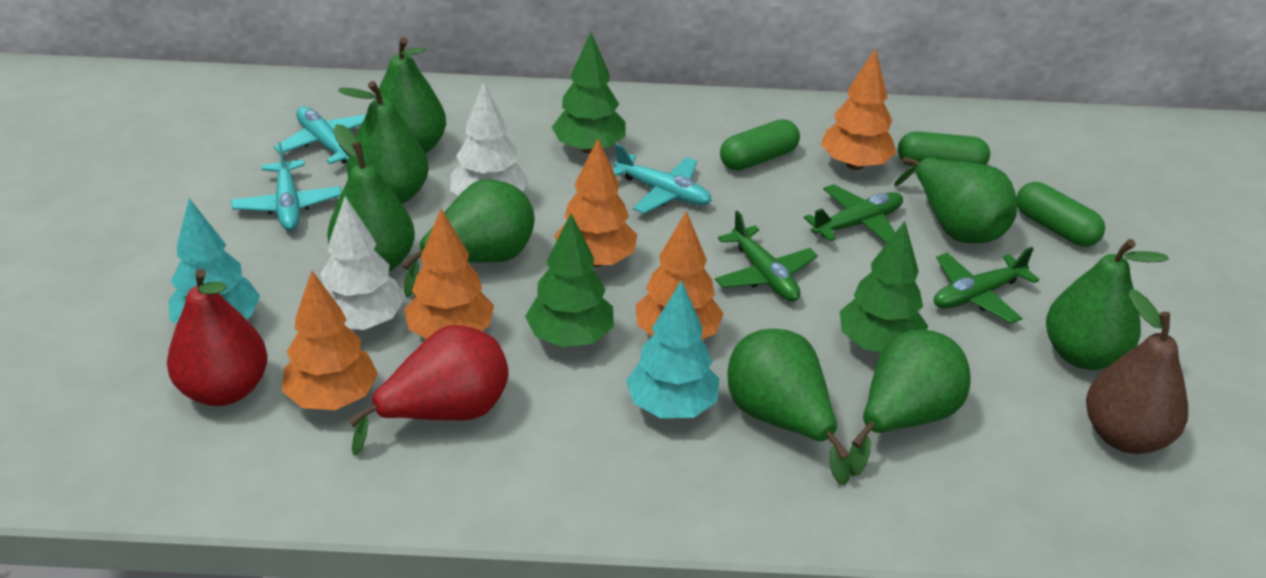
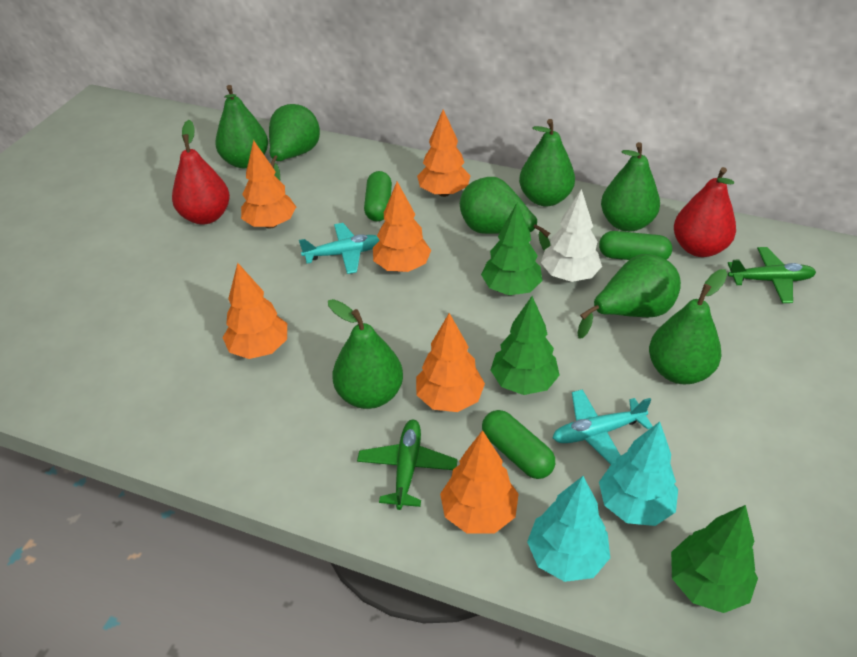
brown pear: [1086,289,1188,454] = 1 -> none = 0
green plane: [715,210,818,302] [804,184,903,243] [934,247,1039,324] = 3 -> [357,420,458,510] [728,247,816,303] = 2
orange tree: [282,271,378,410] [404,209,494,339] [554,139,637,267] [636,211,724,340] [821,48,897,170] = 5 -> [222,263,287,359] [241,140,296,229] [373,182,431,272] [416,313,485,412] [417,109,471,197] [440,430,519,533] = 6
turquoise plane: [231,142,342,231] [274,107,366,164] [613,144,712,214] = 3 -> [299,223,380,274] [553,389,653,465] = 2
white tree: [320,196,405,330] [450,82,529,196] = 2 -> [541,189,602,282] = 1

